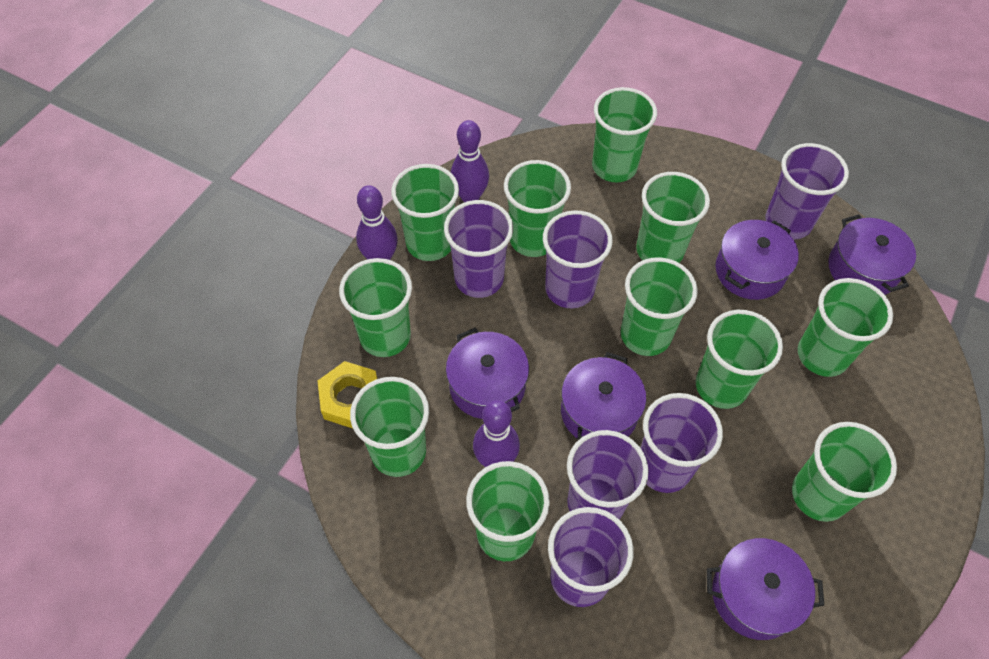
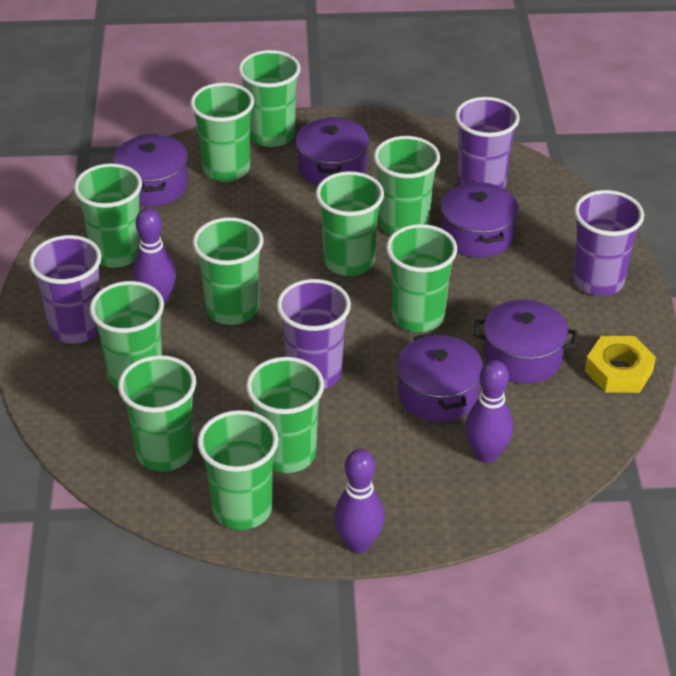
purple cup: [444,200,513,298] [543,210,613,308] [548,507,634,607] [567,430,649,520] [641,393,723,493] [765,143,849,239] = 6 -> [29,235,102,344] [277,279,351,389] [455,97,520,188] [573,190,644,296] = 4

